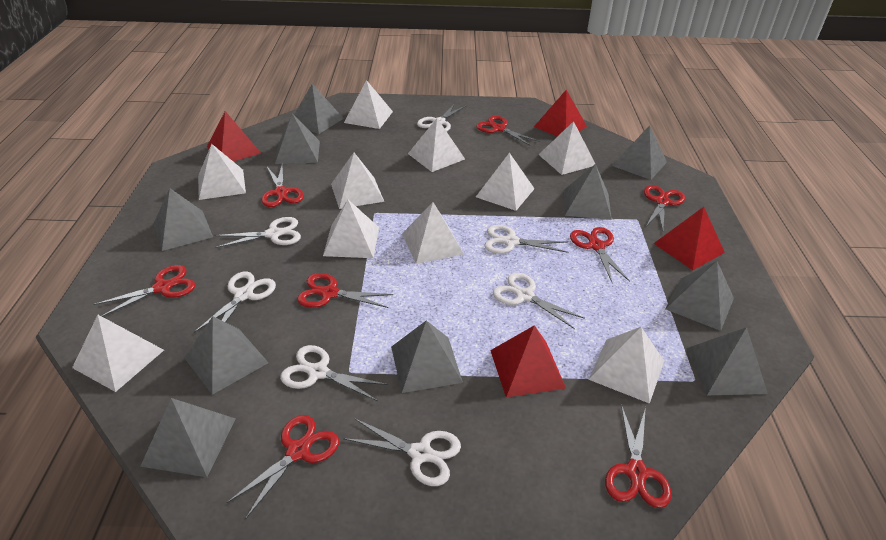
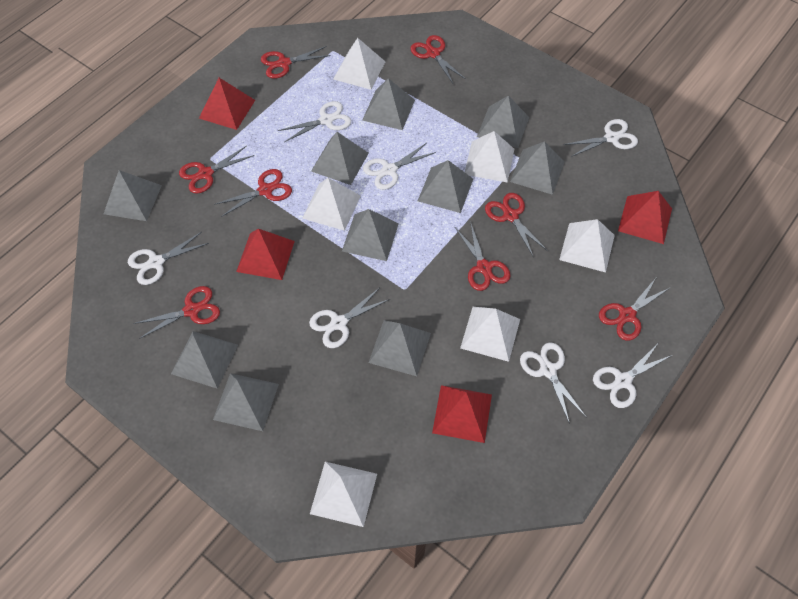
white pyramid: [72,315,164,392] [198,144,246,200] [323,200,379,258] [331,153,384,209] [344,80,393,129] [402,202,464,264] [408,118,465,172] [476,153,535,211] [538,121,595,175] [589,327,664,404] = 10 -> [302,178,361,231] [310,462,377,527] [333,38,386,90] [460,307,520,362] [465,131,514,183] [559,219,615,273] = 6

